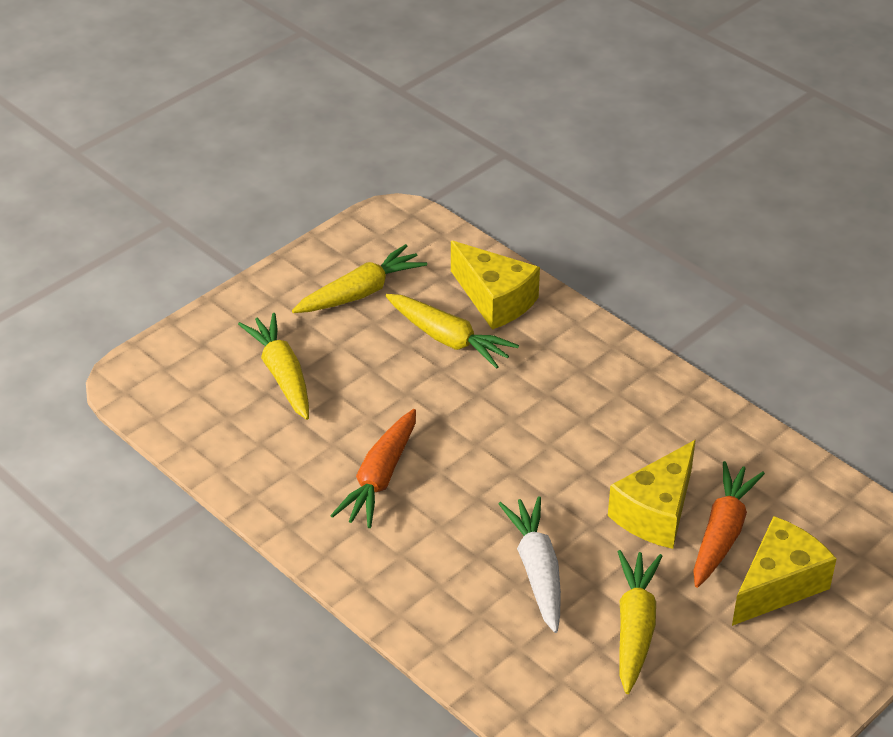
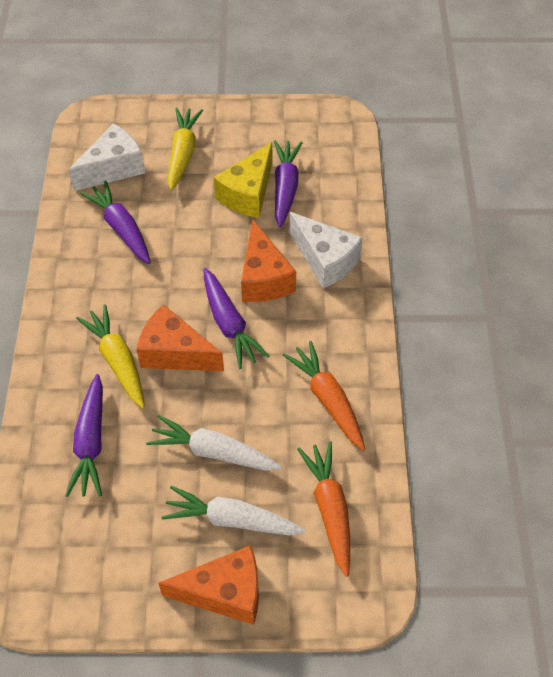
orange cheese: none = 0 -> [136,304,224,371] [158,545,259,625] [241,219,296,302] = 3
purple carrot: none = 0 -> [65,374,103,497] [80,181,151,264] [203,268,269,369] [274,140,303,228] = 4
white carrot: [499,496,561,633] = 1 -> [146,415,282,471] [161,486,306,535] = 2
white cheese: none = 0 -> [68,124,145,191] [289,212,363,288] = 2
yellow carrot: [238,313,309,420] [292,244,427,313] [385,294,519,369] [618,550,662,694] = 4 -> [76,304,145,409] [168,108,203,191] = 2
yellow cheese: [451,241,540,330] [608,440,696,549] [732,516,837,626] = 3 -> [214,142,272,218] = 1

